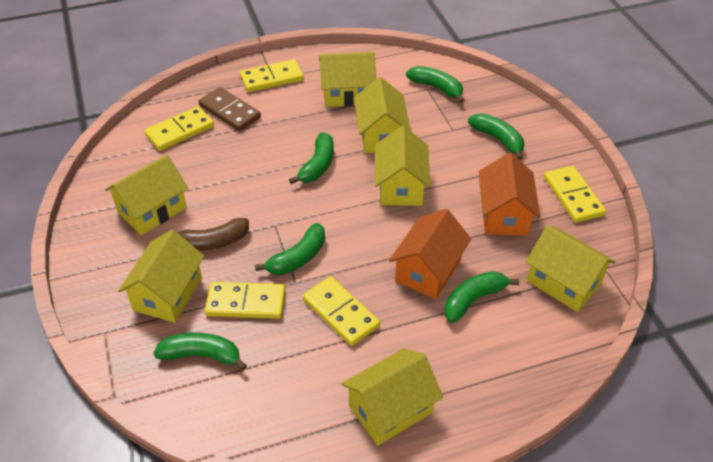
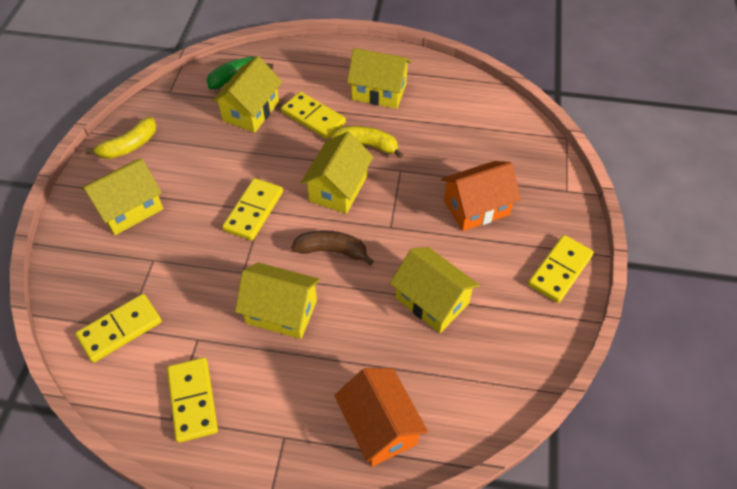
brown domino: [198,87,261,131] = 1 -> none = 0
green banana: [153,333,247,371] [255,223,325,275] [289,133,334,184] [406,66,464,103] [444,271,519,323] [468,113,524,160] = 6 -> [207,57,273,89] = 1
yellow banana: none = 0 -> [85,117,156,159] [331,126,403,158] = 2
yellow house: [105,154,188,235] [118,230,204,323] [319,52,376,107] [341,348,443,446] [354,77,411,153] [375,126,430,206] [526,225,615,312] = 7 -> [81,158,163,235] [212,56,282,133] [235,263,320,339] [301,131,374,214] [347,48,411,109] [390,247,480,333] = 6

